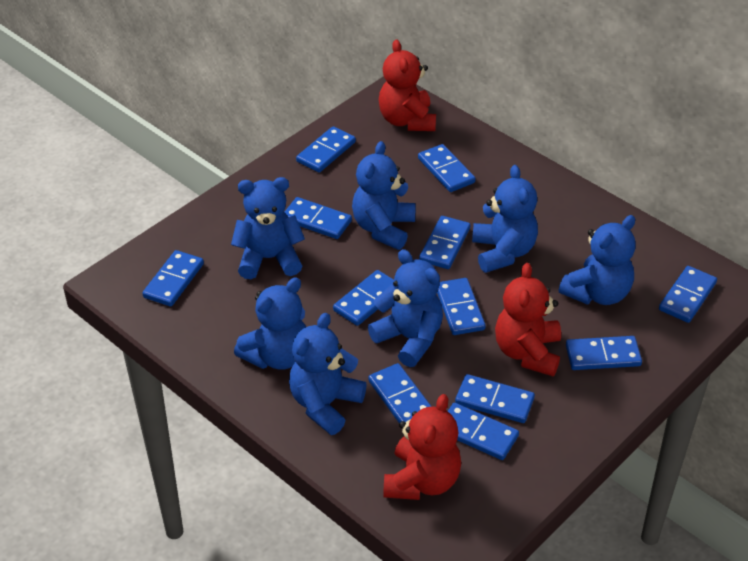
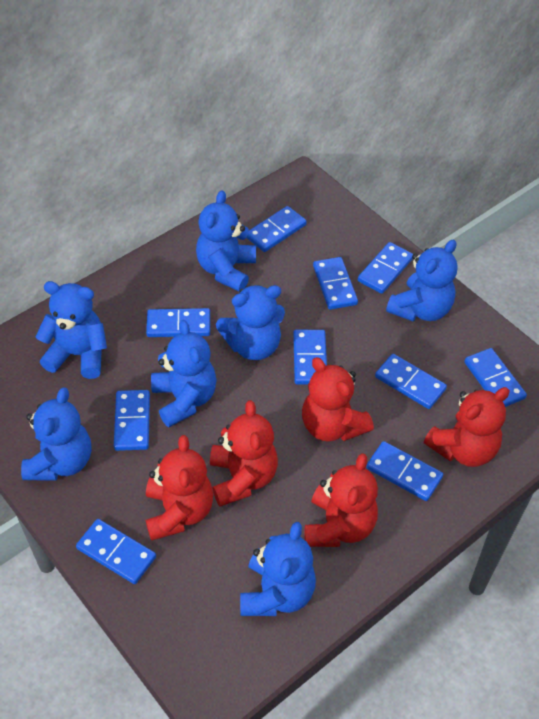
blue domino: [142,250,204,307] [285,197,352,239] [296,126,356,173] [333,270,394,326] [368,363,432,423] [418,144,476,192] [419,216,470,269] [437,278,486,335] [448,403,519,460] [455,374,535,423] [566,336,642,370] [659,266,717,323] = 12 -> [76,519,156,584] [114,390,150,451] [146,308,210,337] [246,206,307,252] [293,330,327,385] [313,257,358,310] [358,242,413,294] [366,441,443,501] [375,354,447,409] [464,348,527,407] = 10
red teddy bear: [379,39,436,131] [383,394,461,500] [495,263,561,376] = 3 -> [146,435,213,541] [210,400,278,506] [302,357,374,442] [305,453,378,547] [424,387,510,467] = 5

